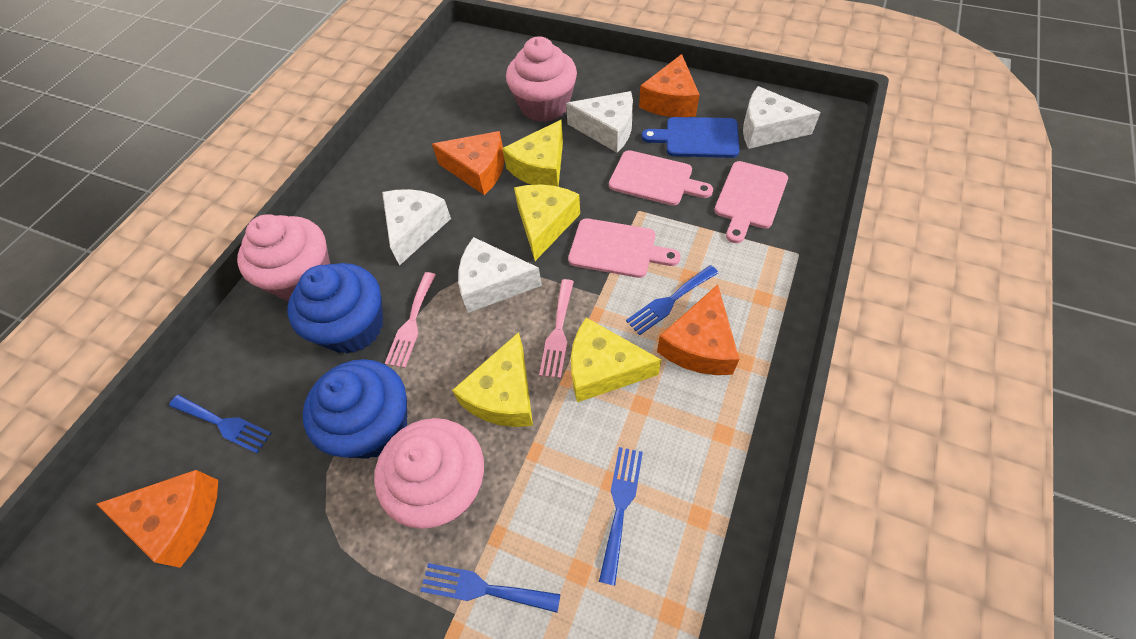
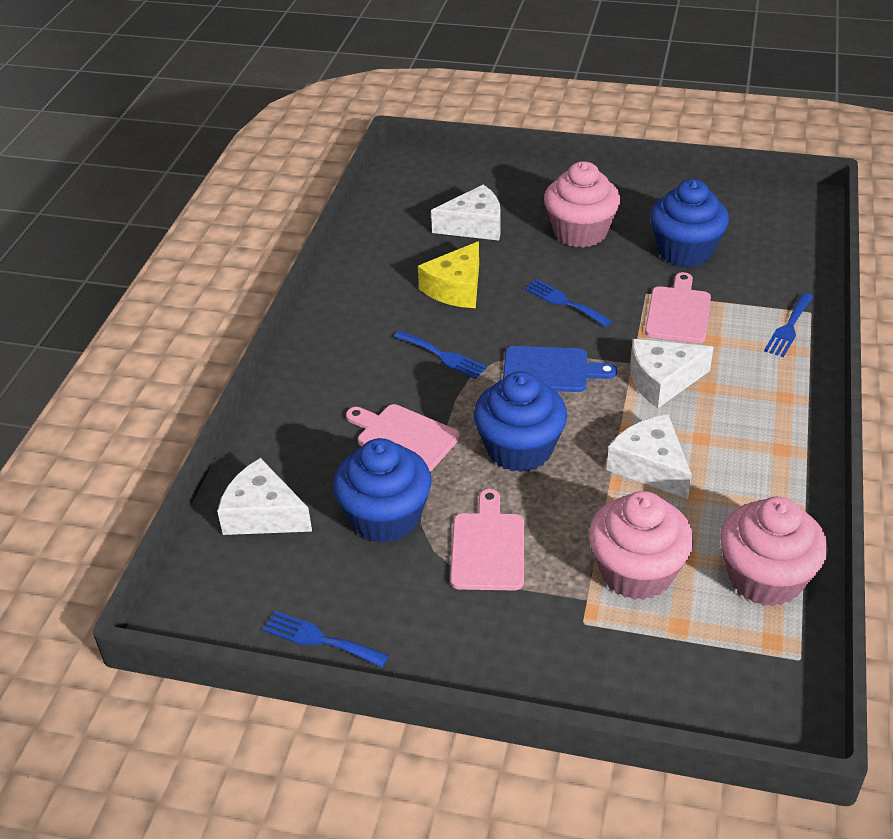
blue cupcake: [287,263,383,354] [303,359,407,459] = 2 -> [333,438,431,543] [474,371,567,472] [650,179,729,267] = 3
orange cheese: [96,470,218,568] [432,131,505,195] [639,54,700,117] [657,284,739,375] = 4 -> none = 0
pink fork: [385,272,436,368] [539,279,574,378] = 2 -> none = 0
yellow cheese: [452,332,533,427] [502,120,563,187] [514,185,580,261] [571,318,661,402] = 4 -> [418,241,479,308] = 1

